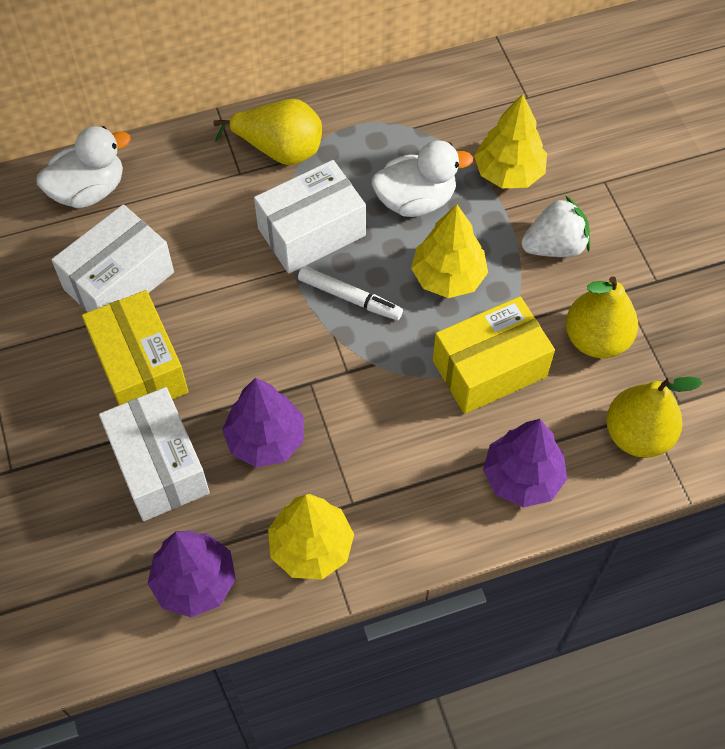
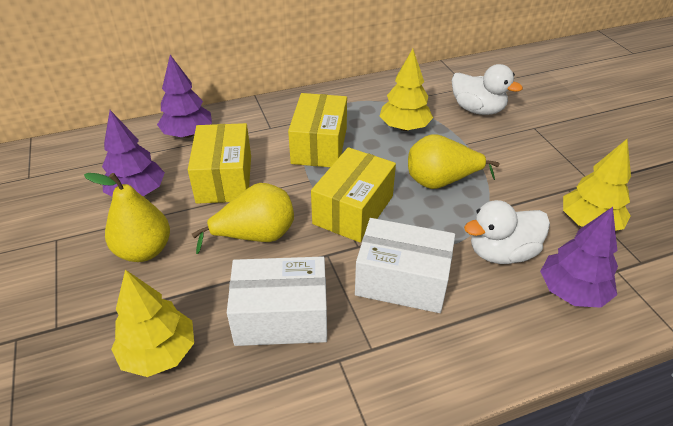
white box: [51,204,174,312] [99,387,210,521] [254,160,366,274] = 3 -> [227,256,327,346] [355,218,455,313] = 2
white marker: [298,266,403,320] = 1 -> none = 0
white strawberry: [521,196,590,257] = 1 -> none = 0
yellow box: [82,290,189,405] [433,296,555,414] = 2 -> [188,123,251,204] [288,93,347,167] [311,147,396,243] = 3

